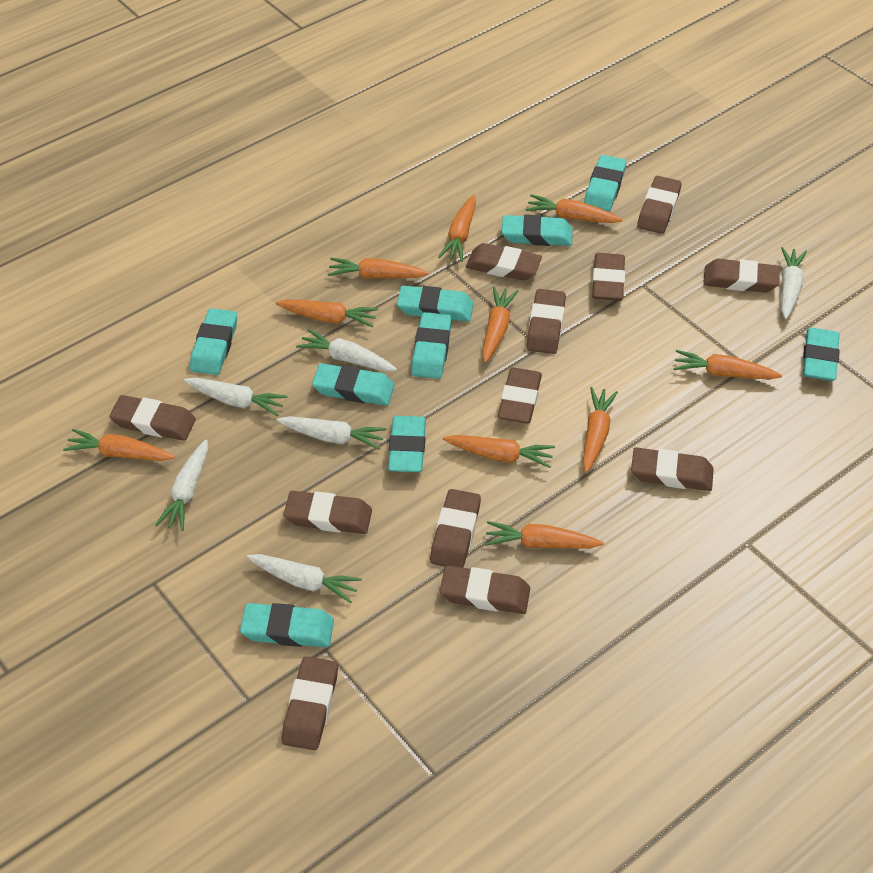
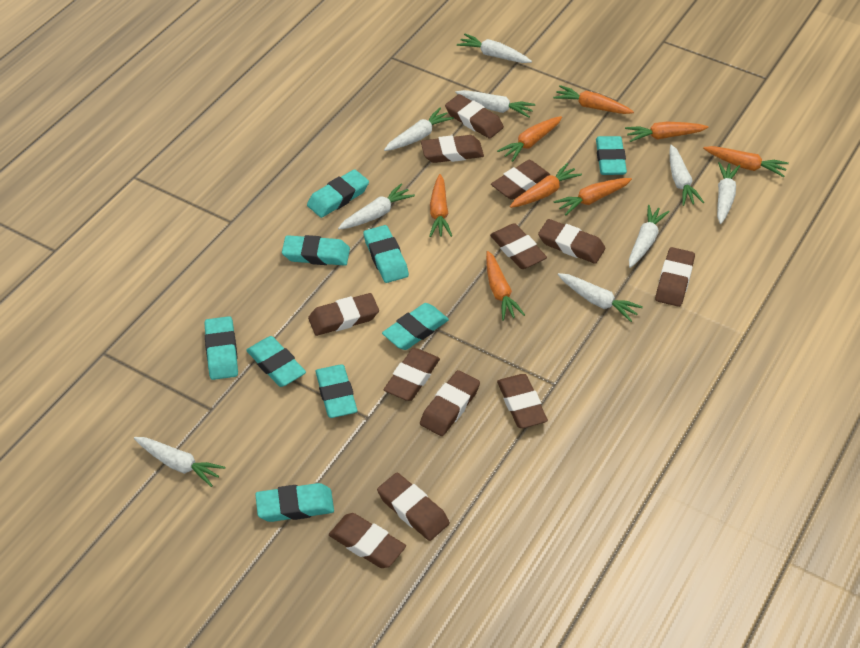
orange carrot: [63,429,175,461] [276,299,378,327] [327,258,429,279] [438,195,476,262] [443,435,555,468] [482,286,518,362] [485,521,604,548] [526,194,623,223] [583,387,618,473] [674,350,782,380] = 10 -> [429,174,452,237] [486,251,525,321] [497,116,562,162] [510,163,582,208] [553,85,634,114] [554,178,632,216] [625,122,708,142] [703,146,789,177] = 8
white carrot: [155,439,208,531] [183,377,288,416] [247,554,362,603] [276,416,386,450] [296,329,397,371] [781,247,807,319] = 6 -> [134,437,225,487] [338,184,415,230] [384,108,454,151] [455,90,535,118] [457,34,532,63] [558,273,643,322] [629,205,670,268] [669,145,704,206] [717,162,740,224] = 9

